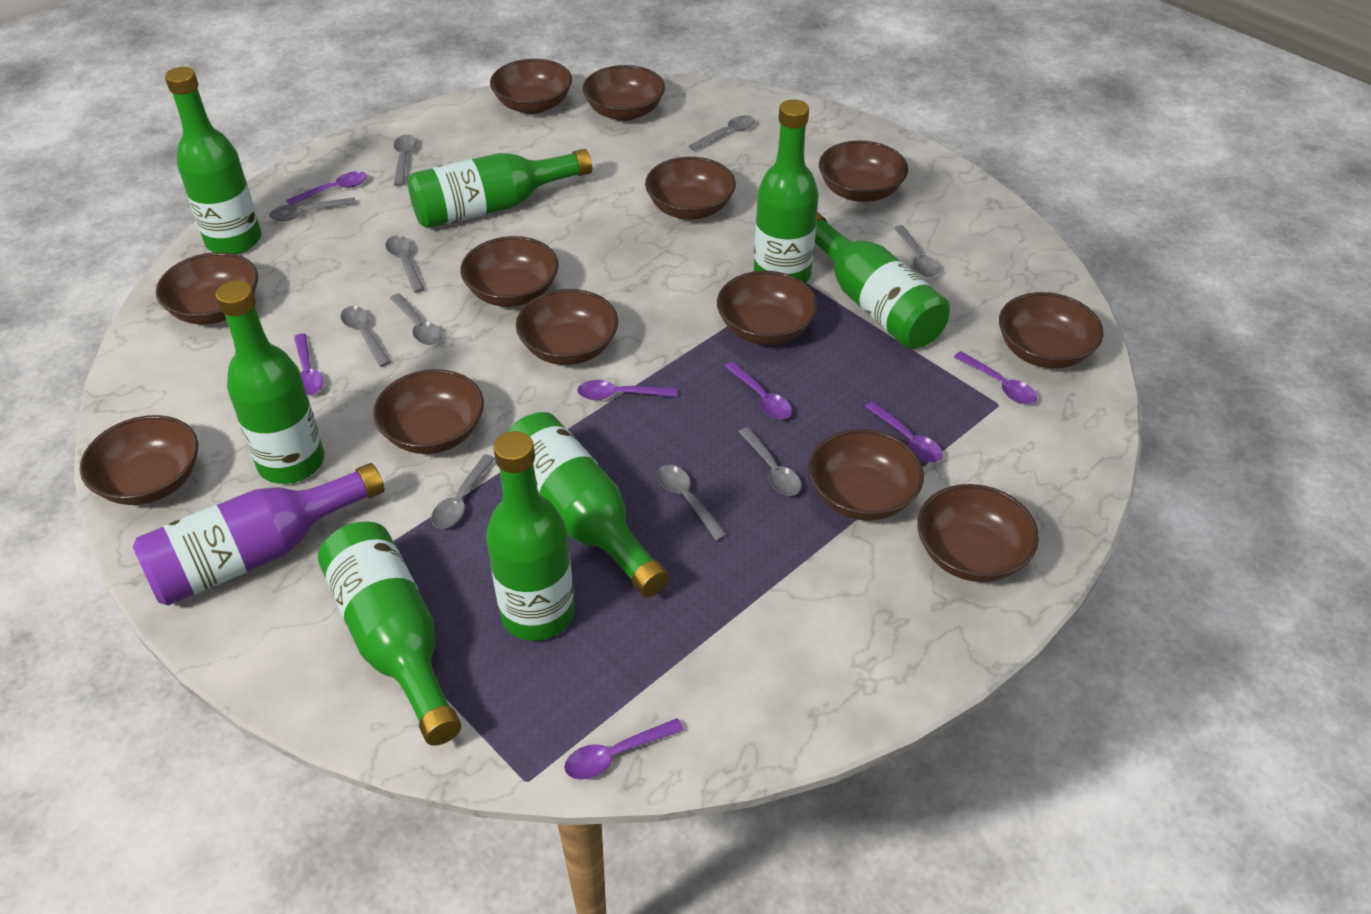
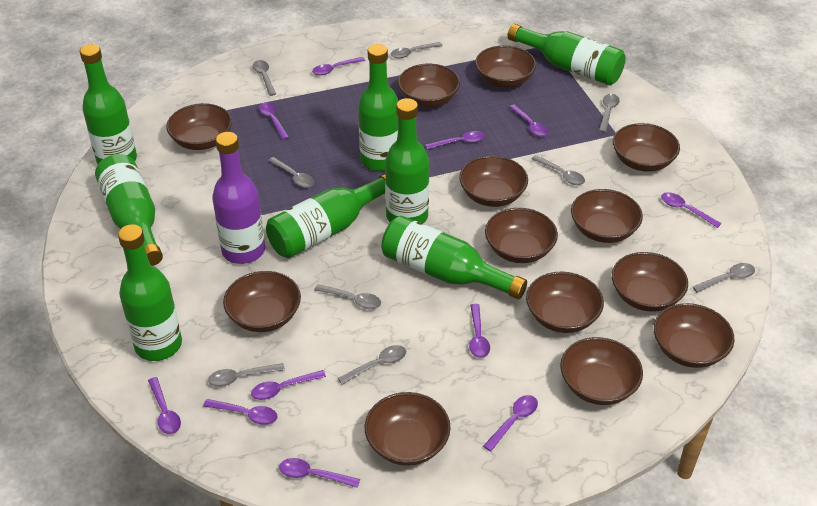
grey spoon: [269,197,356,221] [341,306,391,367] [385,235,425,293] [390,293,442,345] [394,135,416,186] [431,454,495,529] [657,465,727,541] [689,115,755,151] [738,427,801,496] [894,225,940,277] = 10 -> [208,363,285,387] [253,60,276,96] [268,157,314,188] [314,284,381,309] [338,345,406,385] [391,42,443,58] [532,155,585,185] [599,94,620,133] [693,263,755,293] = 9
purple spoon: [286,171,367,205] [294,334,323,395] [564,718,684,780] [577,380,677,400] [724,361,792,419] [865,401,943,462] [954,351,1037,404] = 7 -> [148,377,181,434] [203,399,278,425] [251,370,326,400] [259,102,289,140] [279,458,360,488] [312,57,365,75] [425,131,485,149] [469,304,490,358] [483,395,538,451] [509,104,548,137] [661,192,721,228] = 11

